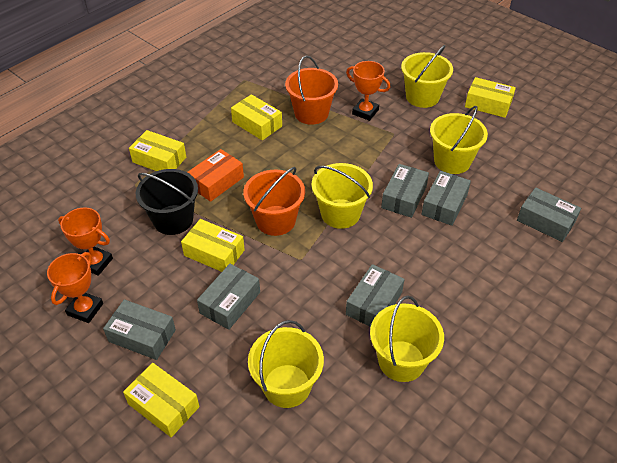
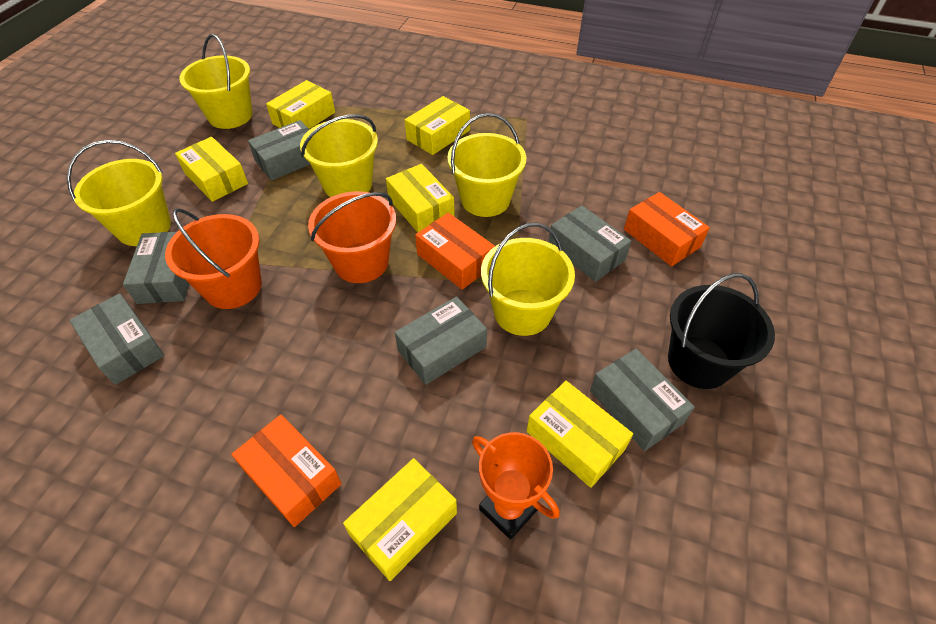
orange box: [187,149,244,202] = 1 -> [231,414,342,527] [415,213,495,290] [624,192,710,266] = 3
orange trophy: [47,252,103,323] [58,207,113,276] [346,61,390,121] = 3 -> [472,432,560,539] = 1
yellow box: [123,363,200,437] [129,130,186,171] [181,219,245,272] [231,94,282,140] [465,77,516,118] = 5 -> [175,137,248,202] [266,80,335,129] [343,458,457,581] [386,164,455,233] [405,96,470,155] [526,381,633,488] = 6

